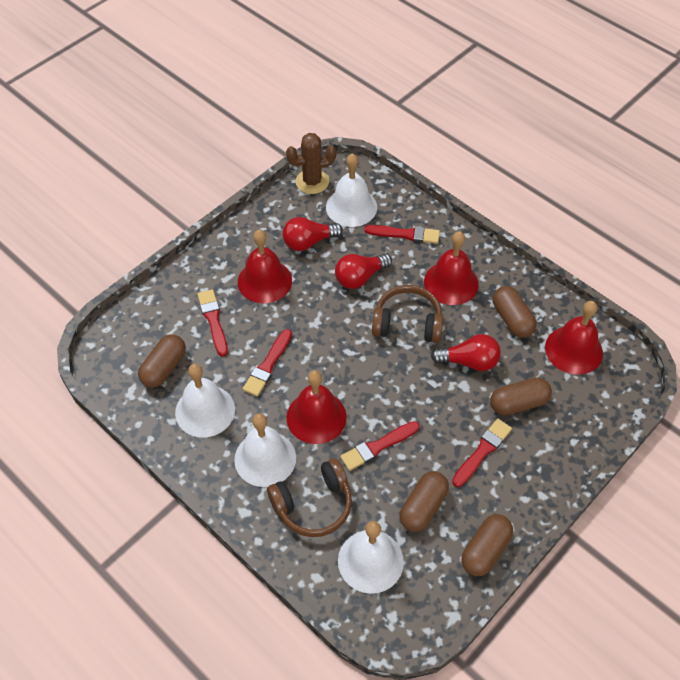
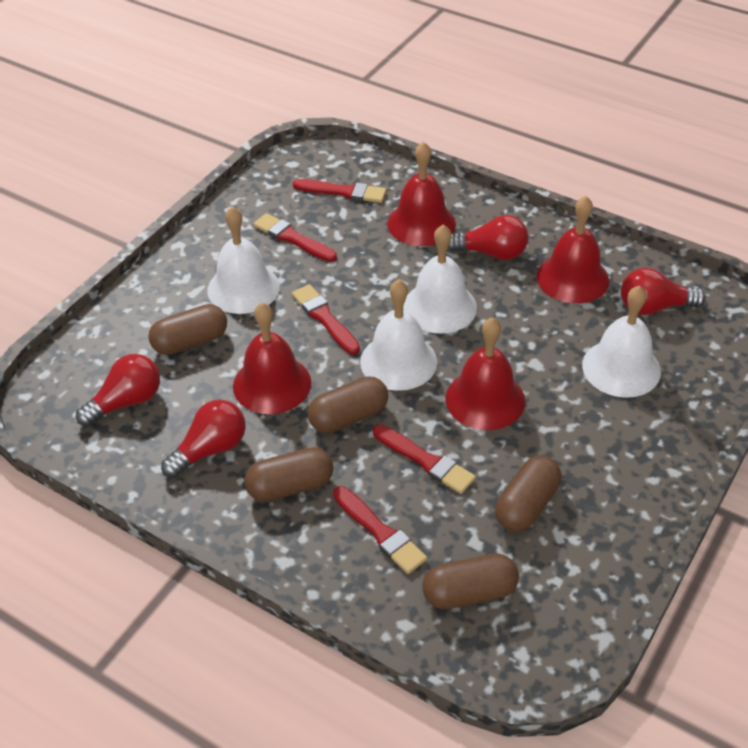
brown cactus: [286,133,336,194] = 1 -> none = 0
brown headphones: [267,458,352,537] [372,285,443,343] = 2 -> none = 0
red light bulb: [283,217,343,251] [335,254,392,289] [431,334,501,371] = 3 -> [76,354,160,427] [161,400,246,478] [448,215,528,260] [621,268,706,315] = 4

